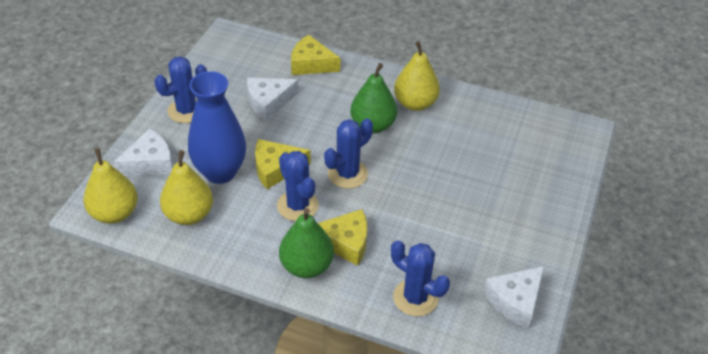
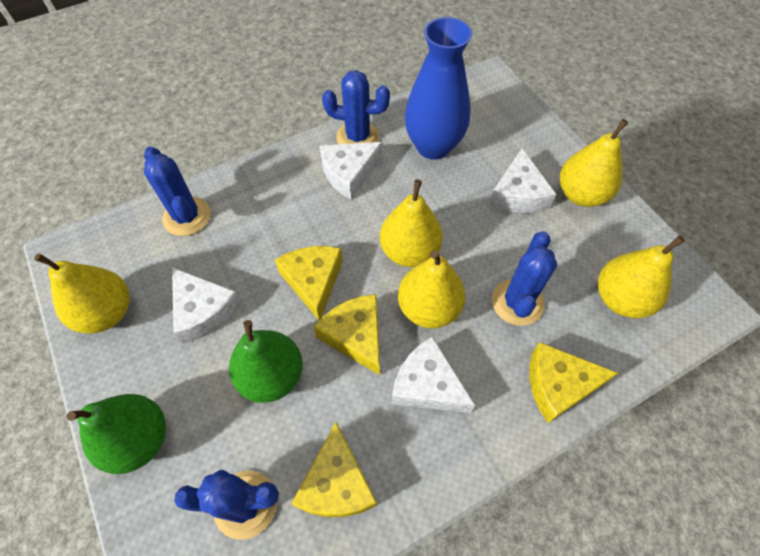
white cheese: [114,129,173,176] [247,78,298,121] [484,266,544,328] = 3 -> [172,267,242,344] [320,142,383,199] [391,336,475,413] [489,148,556,213] = 4
yellow cheese: [255,139,311,189] [291,35,340,75] [318,209,367,266] = 3 -> [275,246,343,320] [291,422,377,517] [314,294,380,375] [529,342,618,423] = 4
yellow pear: [83,148,138,224] [160,150,213,225] [394,41,440,111] = 3 -> [34,253,130,334] [380,180,443,267] [398,250,466,328] [560,119,628,207] [598,236,685,318] = 5

